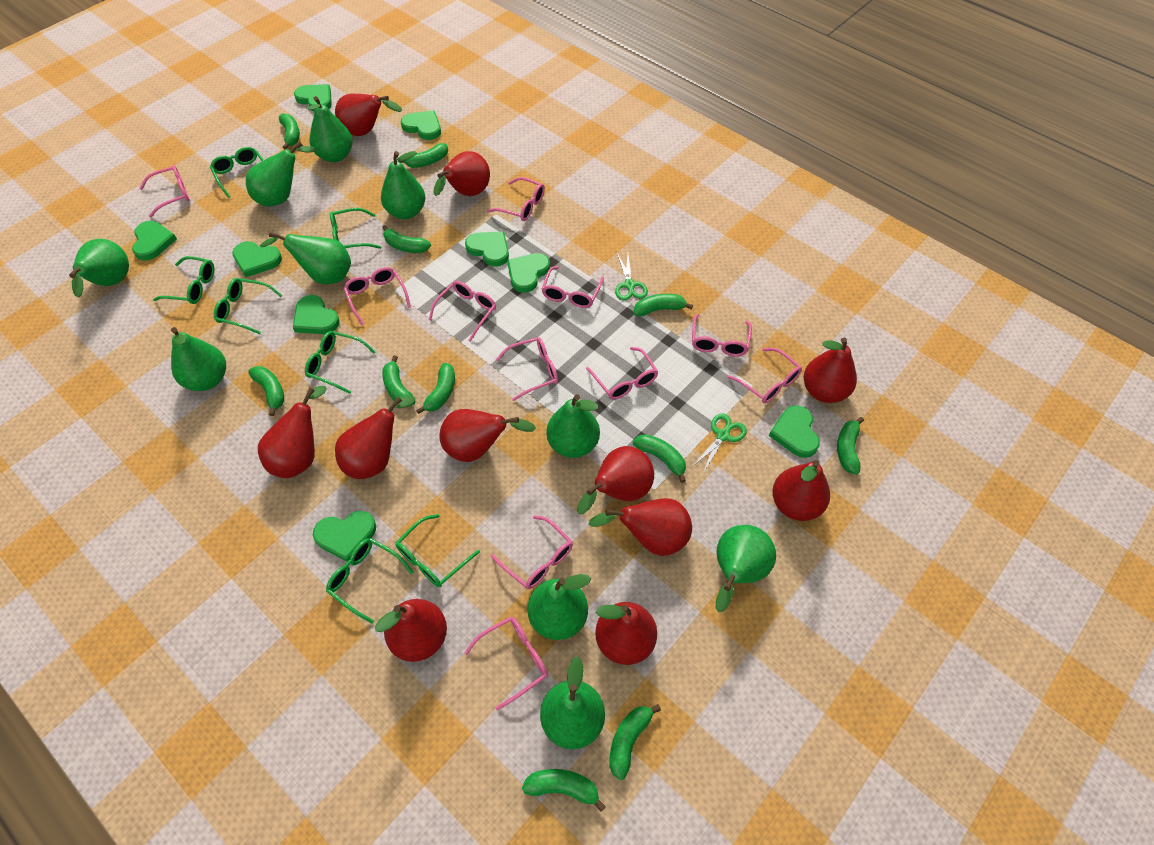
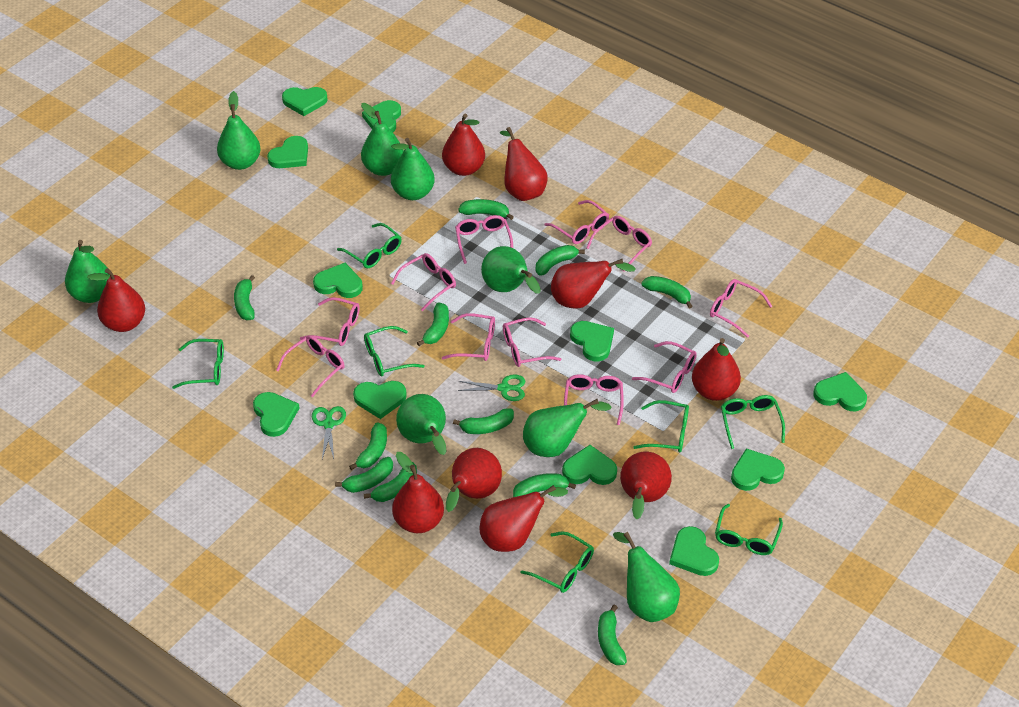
green heart: [132,221,177,260] [232,241,282,277] [293,295,340,334] [294,84,332,111] [313,511,376,562] [401,111,441,140] [465,231,509,267] [507,253,550,293] [769,405,820,458] = 9 -> [253,392,299,437] [267,136,308,168] [282,87,328,116] [313,263,363,298] [353,381,407,419] [362,100,401,132] [562,445,617,485] [570,321,614,362] [669,526,719,576] [731,448,785,491] [813,372,867,411] = 11
green pear: [69,239,129,298] [171,327,226,391] [246,142,317,206] [260,232,351,284] [308,96,353,162] [381,151,425,219] [527,574,591,640] [540,656,605,749] [546,394,600,458] [715,525,776,613] = 10 -> [65,240,109,303] [217,91,261,170] [361,103,404,176] [391,138,435,200] [396,394,446,455] [481,246,541,294] [523,399,612,457] [613,532,680,622] = 8
red pear: [258,386,327,478] [335,94,402,136] [335,396,415,479] [375,599,447,662] [433,151,490,196] [439,409,536,462] [577,446,654,514] [588,498,692,556] [595,602,657,665] [772,460,830,521] [804,338,857,403] = 11 -> [87,268,145,332] [392,452,444,533] [442,114,485,176] [446,448,502,512] [480,485,568,552] [500,127,548,201] [551,259,636,309] [620,452,672,519] [692,338,741,401] = 9

